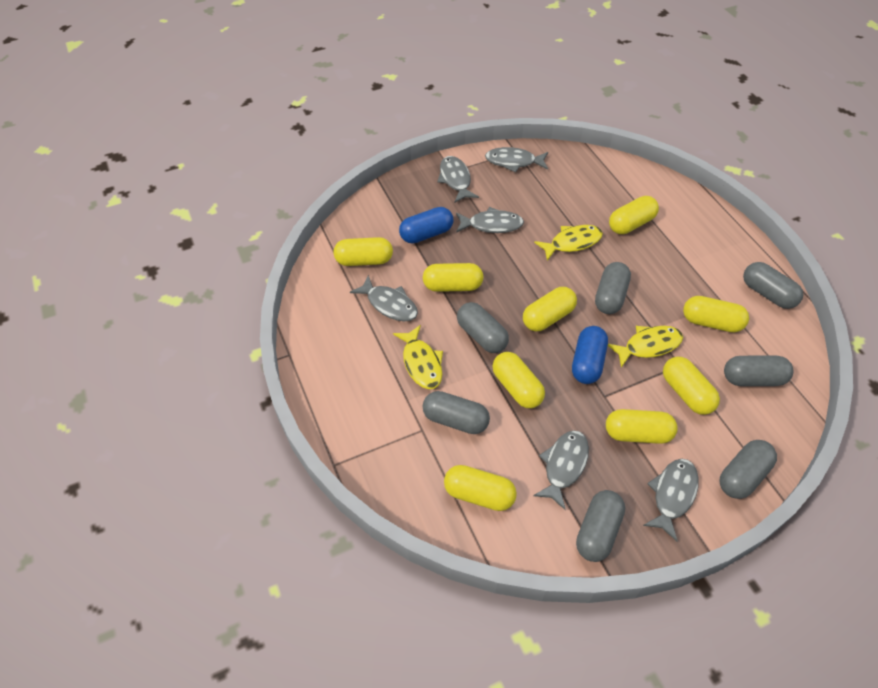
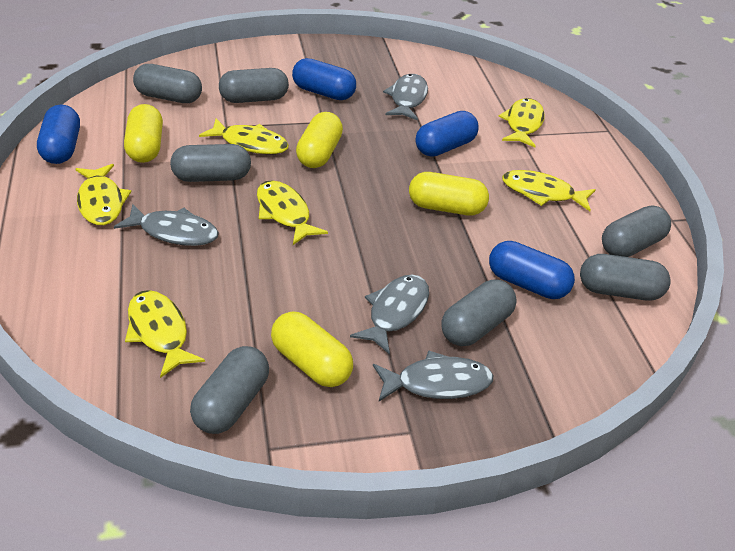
blue capsule: [399,207,453,243] [572,326,608,384] = 2 -> [37,105,80,164] [292,58,356,100] [416,111,479,157] [489,241,575,299] = 4
grey fish: [350,275,418,321] [437,156,479,203] [456,207,524,233] [485,147,548,173] [533,430,589,510] [643,459,699,541] = 6 -> [114,204,219,246] [350,275,429,355] [373,350,493,401] [383,74,428,121] = 4
yellow capsule: [334,237,393,266] [423,263,484,292] [444,465,517,511] [492,352,545,408] [523,287,577,331] [606,409,678,444] [609,196,659,234] [663,357,720,415] [683,296,749,332] = 9 -> [124,104,163,163] [271,312,353,387] [296,112,343,168] [409,172,489,216] = 4
yellow fish: [393,325,443,389] [534,225,603,261] [608,326,683,368] = 3 -> [76,164,131,225] [125,290,205,378] [199,119,289,154] [257,180,328,245] [498,98,545,147] [502,170,596,211] = 6

